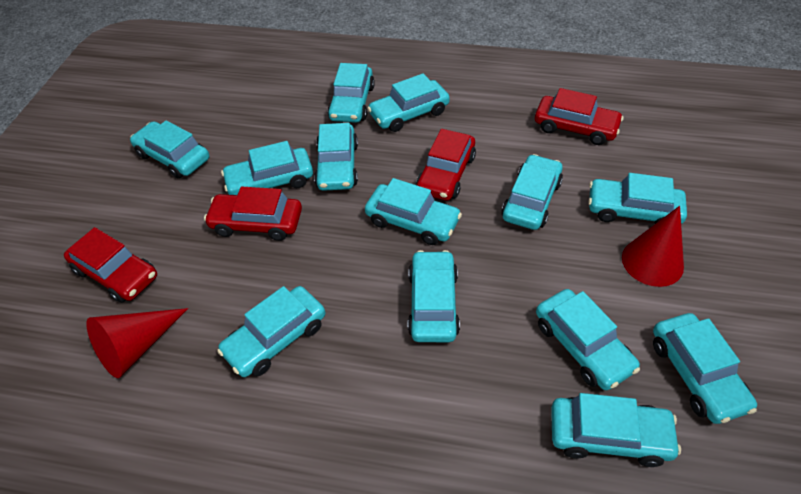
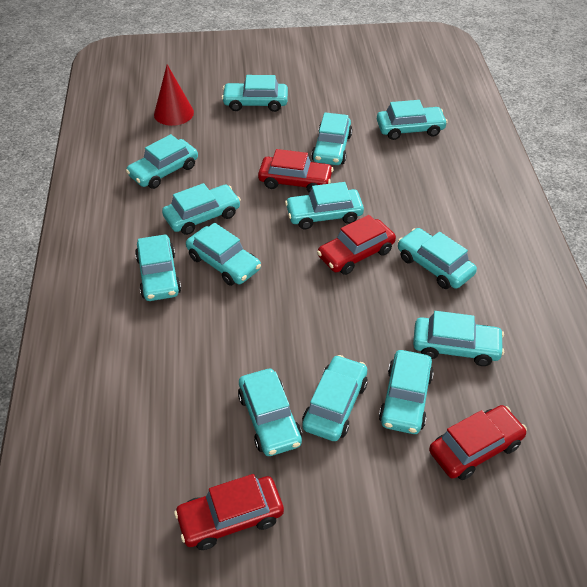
red cone: [86,308,188,378] [622,206,684,287] = 2 -> [154,64,194,126] = 1

